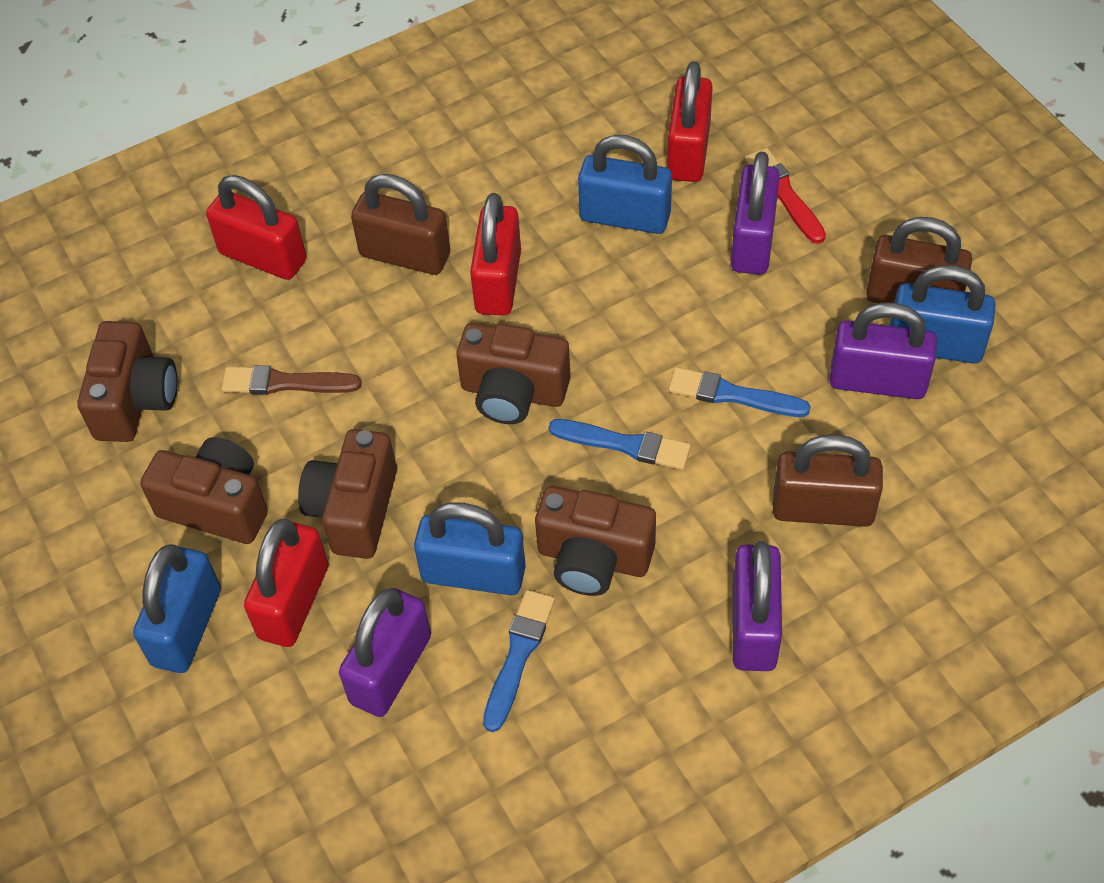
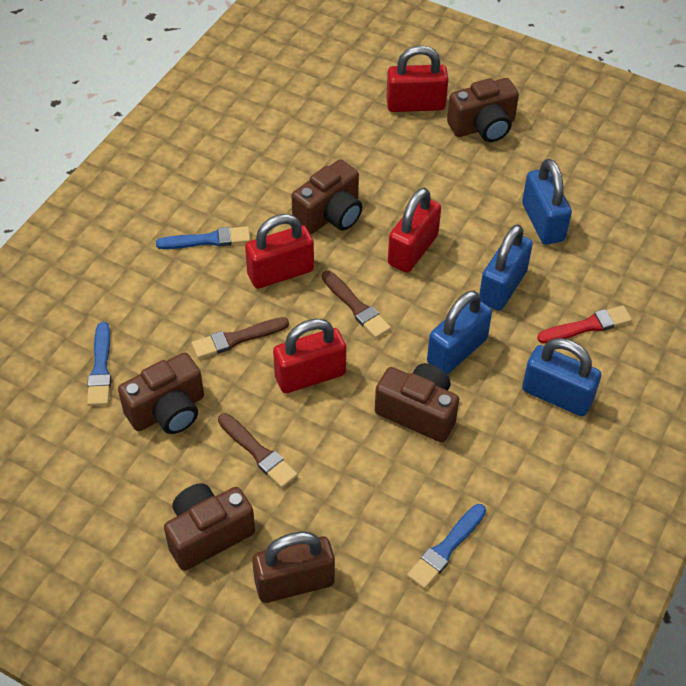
brown brush: [222,365,362,395] = 1 -> [192,317,289,359] [218,413,298,488] [322,271,391,339] = 3
brown padlock: [351,174,450,275] [773,435,883,527] [866,217,972,303] = 3 -> [252,532,335,603] = 1
purple padlock: [339,588,431,717] [731,152,780,275] [733,541,782,671] [829,303,937,399] = 4 -> none = 0

